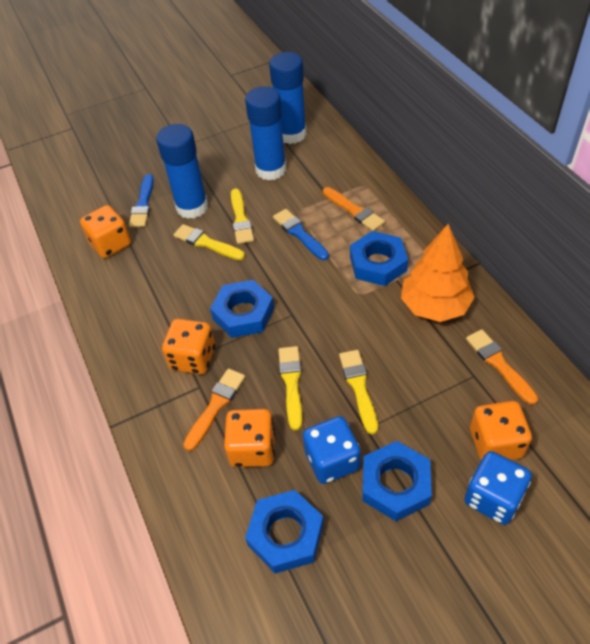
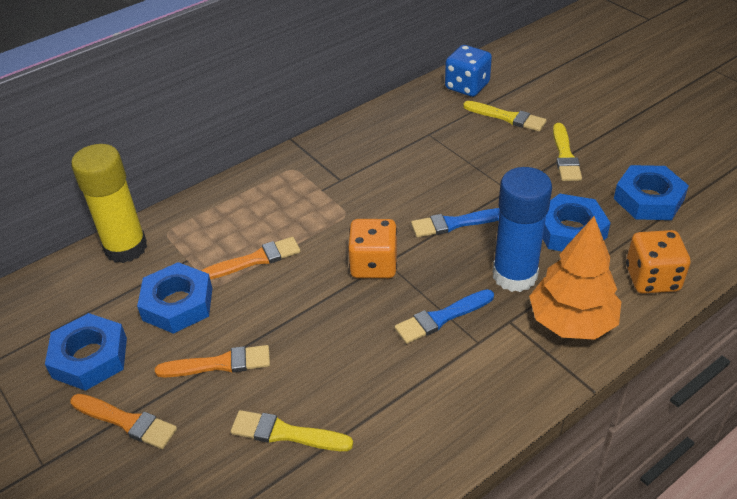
blue dice: [303,416,361,484] [464,451,532,525] = 2 -> [445,45,492,97] = 1
blue glue stick: [156,124,208,219] [245,86,286,181] [269,52,307,144] = 3 -> [493,167,552,292] = 1
orange dice: [80,205,131,258] [162,319,215,374] [224,409,275,467] [470,401,532,460] = 4 -> [348,219,397,278] [626,230,690,294] = 2
yellow brush: [173,224,245,260] [231,189,254,244] [278,346,302,430] [339,350,378,435] = 4 -> [231,410,353,451] [463,101,547,131] [553,123,582,181] = 3
yellow glue stick: none = 0 -> [71,144,147,263] = 1

